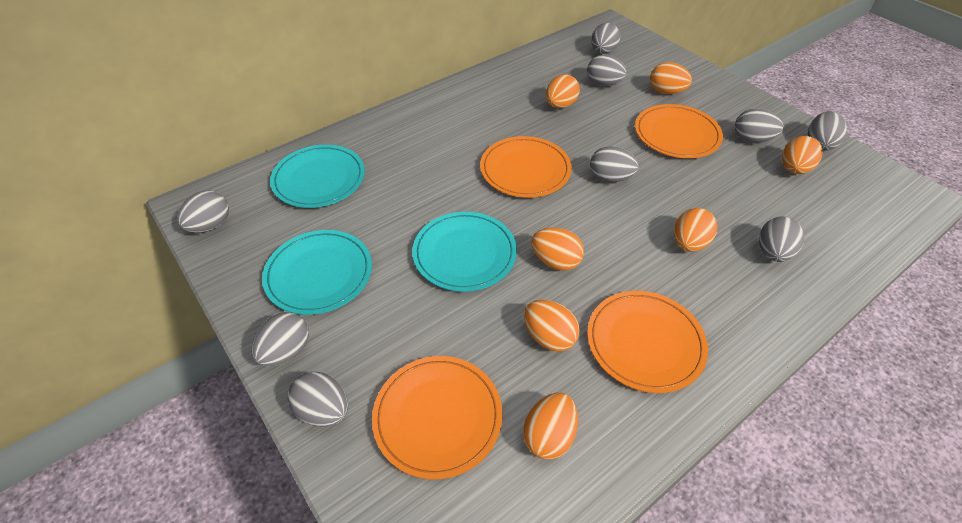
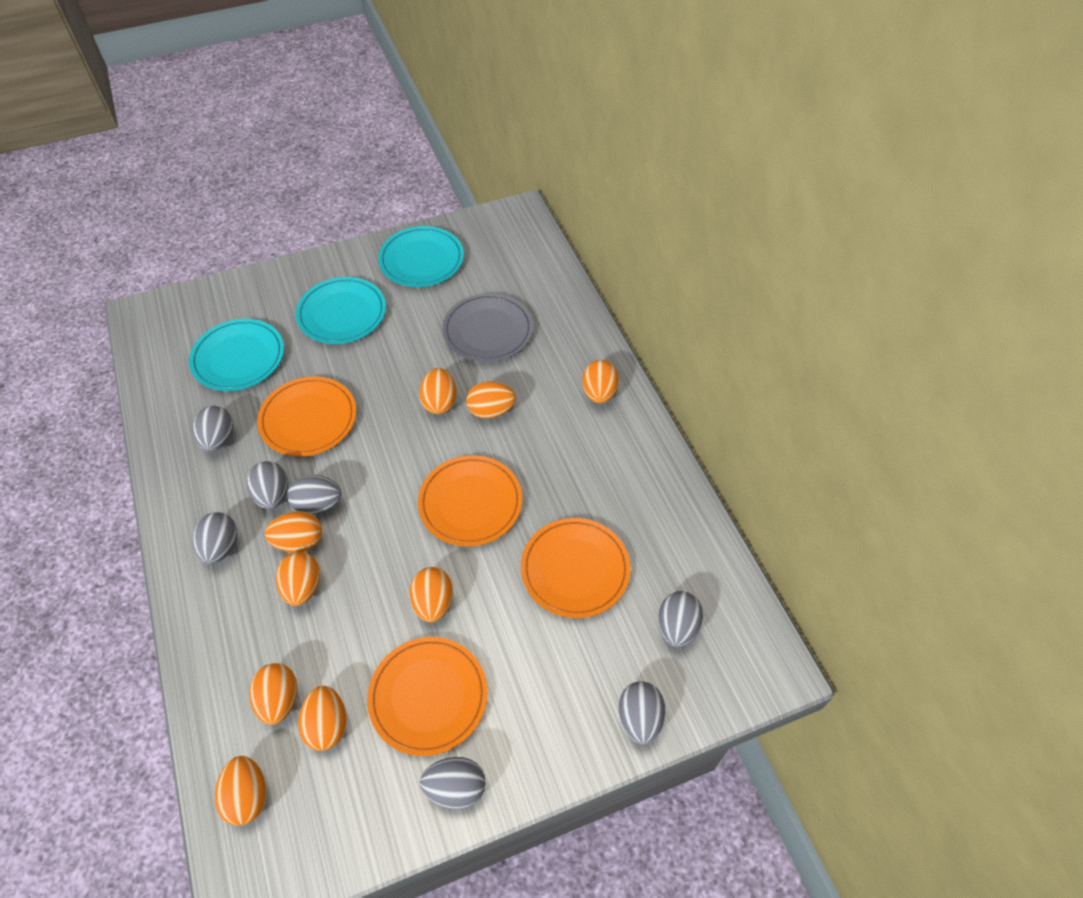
grey egg: [177,191,229,233] [252,312,309,367] [288,372,348,427] [587,55,627,86] [590,146,639,182] [591,23,620,54] [735,108,784,143] [759,217,804,262] [808,111,847,151] = 9 -> [193,406,234,452] [193,512,237,564] [247,461,288,509] [287,475,342,515] [420,757,486,809] [619,681,666,745] [658,591,703,647] = 7
grey plate: none = 0 -> [442,293,533,362] = 1
orange egg: [523,393,578,460] [524,300,580,352] [531,227,584,271] [546,74,580,108] [650,62,692,94] [674,208,717,252] [782,136,823,174] = 7 -> [215,756,267,826] [250,663,298,725] [265,511,322,553] [276,552,320,606] [298,686,347,751] [410,567,453,622] [419,368,457,414] [466,381,516,419] [582,360,619,403] = 9

